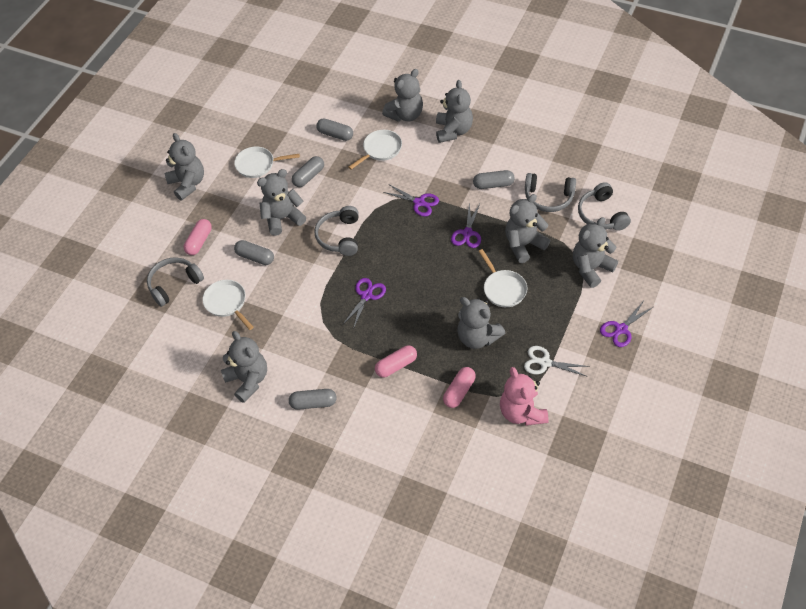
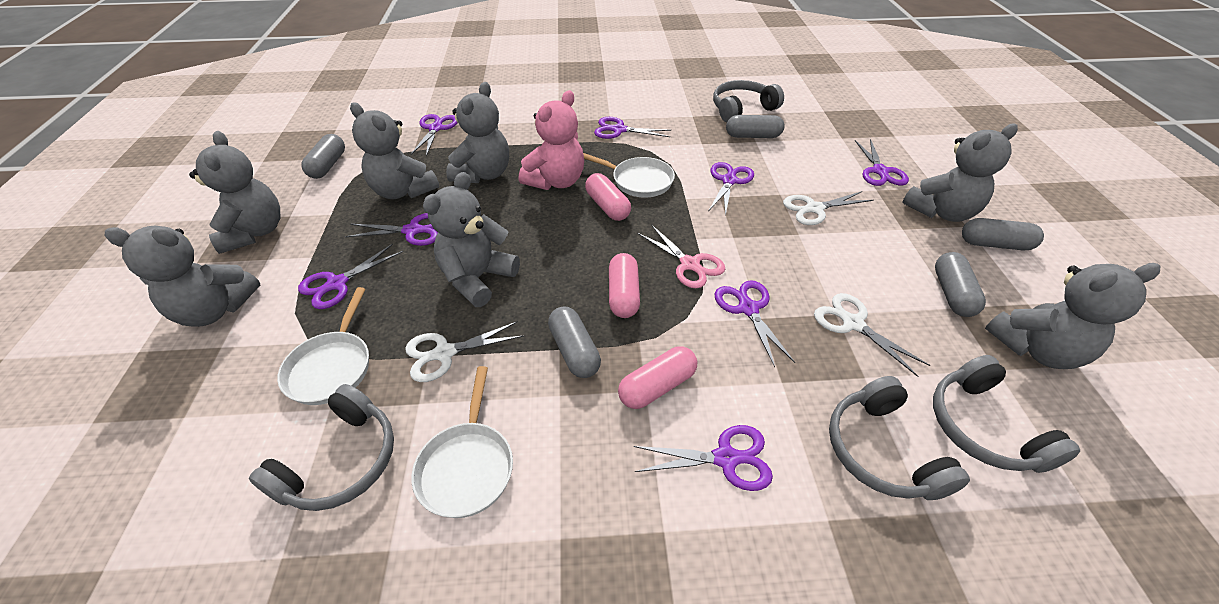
grey teddy bear: [165,133,204,200] [221,331,267,403] [257,169,306,236] [382,69,423,122] [436,80,473,143] [457,297,505,349] [505,194,550,263] [573,217,618,288] = 8 -> [104,226,260,327] [189,131,280,254] [350,102,439,199] [423,172,520,307] [446,82,509,183] [902,123,1018,222] [985,263,1160,369] = 7
pink scissors: none = 0 -> [638,225,725,288] = 1
purple scissors: [343,278,386,329] [383,185,439,216] [451,204,481,248] [600,302,653,347] = 4 -> [298,244,403,309] [345,213,438,246] [411,114,457,156] [594,117,672,139] [634,425,773,491] [709,162,754,216] [715,280,795,367] [855,139,909,186] = 8
white pan: [202,280,254,330] [234,147,300,178] [348,130,402,170] [478,249,527,307] = 4 -> [277,287,369,405] [412,366,513,518] [583,153,675,198] = 3
white scissors: [524,346,590,377] = 1 -> [405,321,524,382] [783,191,874,225] [814,293,931,377] = 3

